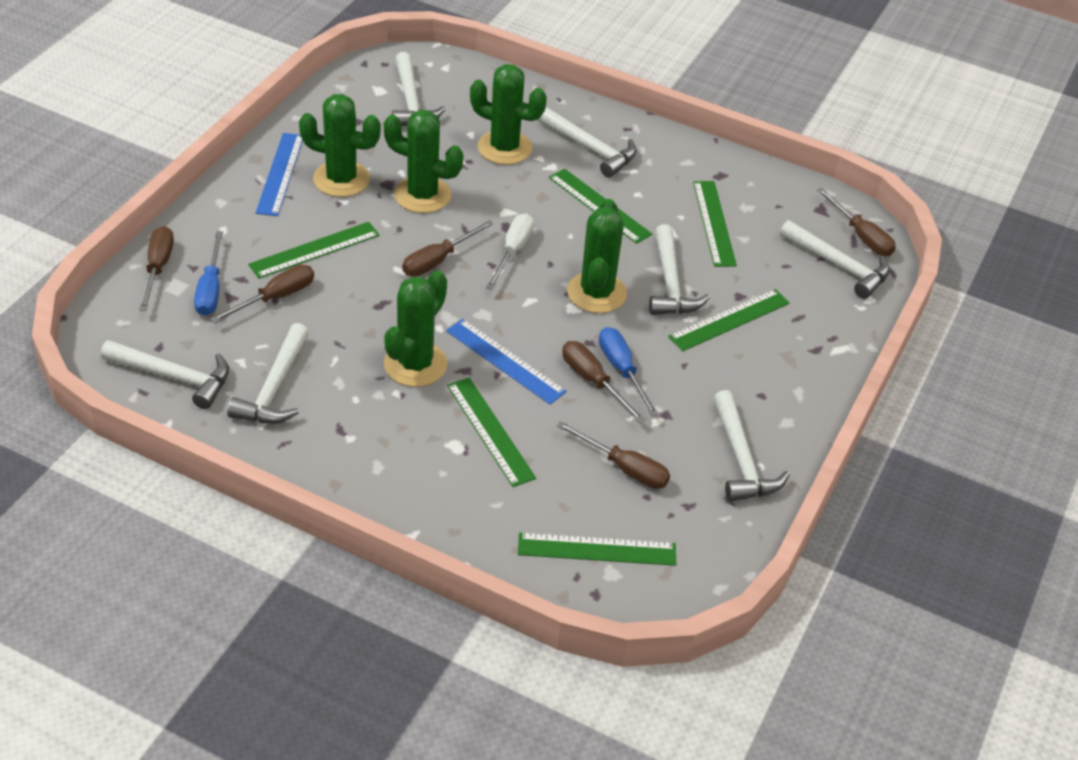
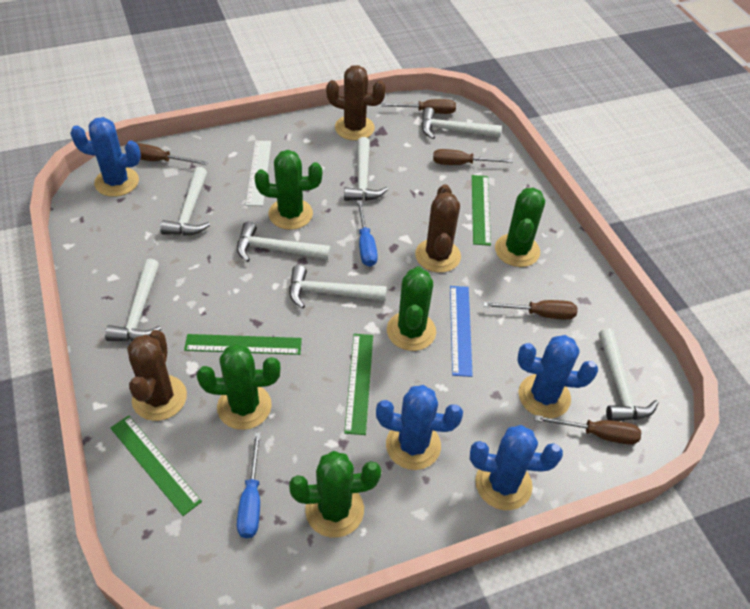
blue cactus: none = 0 -> [70,117,141,197] [376,385,463,470] [470,425,563,510] [518,335,598,418] = 4
blue ruler: [256,133,303,216] [446,319,567,405] = 2 -> [450,286,473,377] = 1
brown cactus: none = 0 -> [127,330,187,421] [326,65,386,141] [415,184,461,273] = 3
brown screwdriver: [139,226,174,311] [210,265,314,323] [402,220,494,277] [557,421,670,489] [562,341,645,423] [817,188,896,256] = 6 -> [137,143,208,165] [381,99,456,114] [433,149,513,165] [483,300,577,320] [535,415,641,445] = 5
green ruler: [248,222,380,279] [447,377,536,487] [518,533,676,566] [549,169,652,244] [668,289,790,352] [693,181,737,267] = 6 -> [110,416,202,516] [184,334,302,355] [344,334,373,435] [472,175,491,246] = 4
white ruler: none = 0 -> [246,140,271,206] = 1
white screwdriver: [486,214,534,290] = 1 -> none = 0

